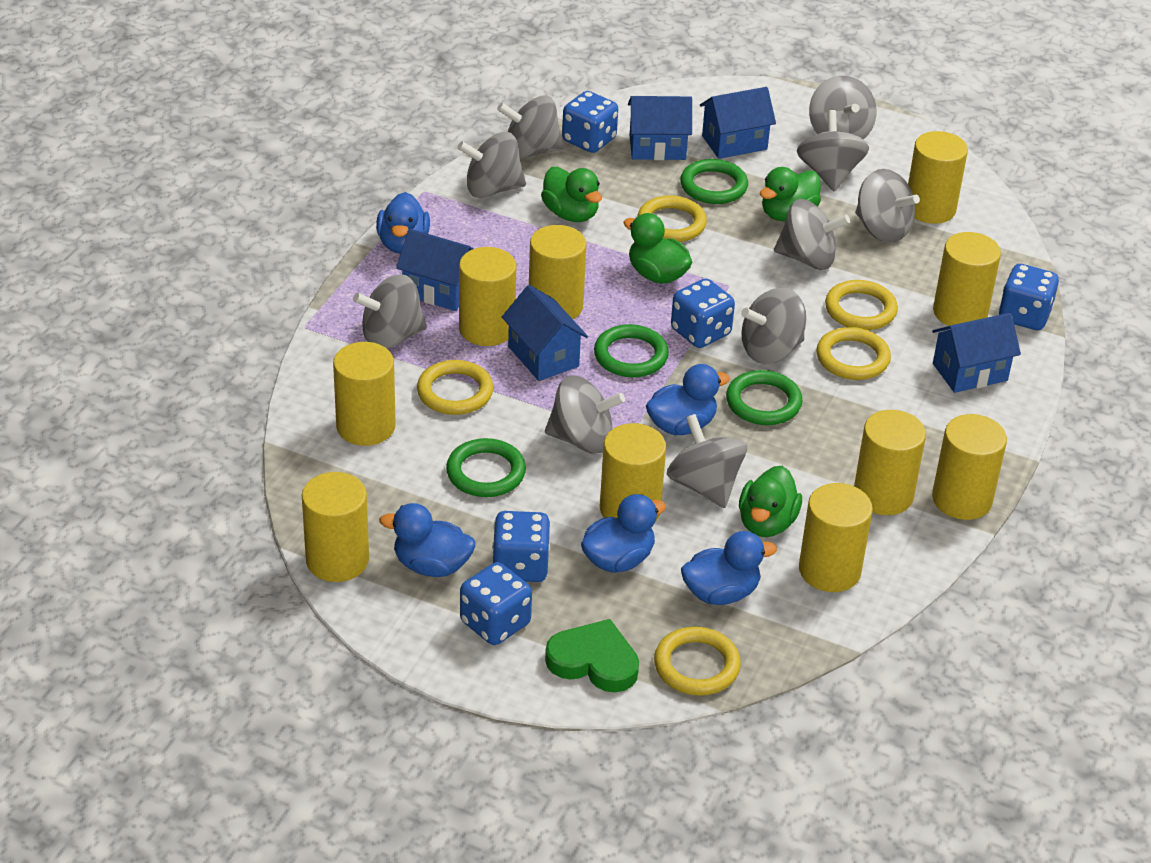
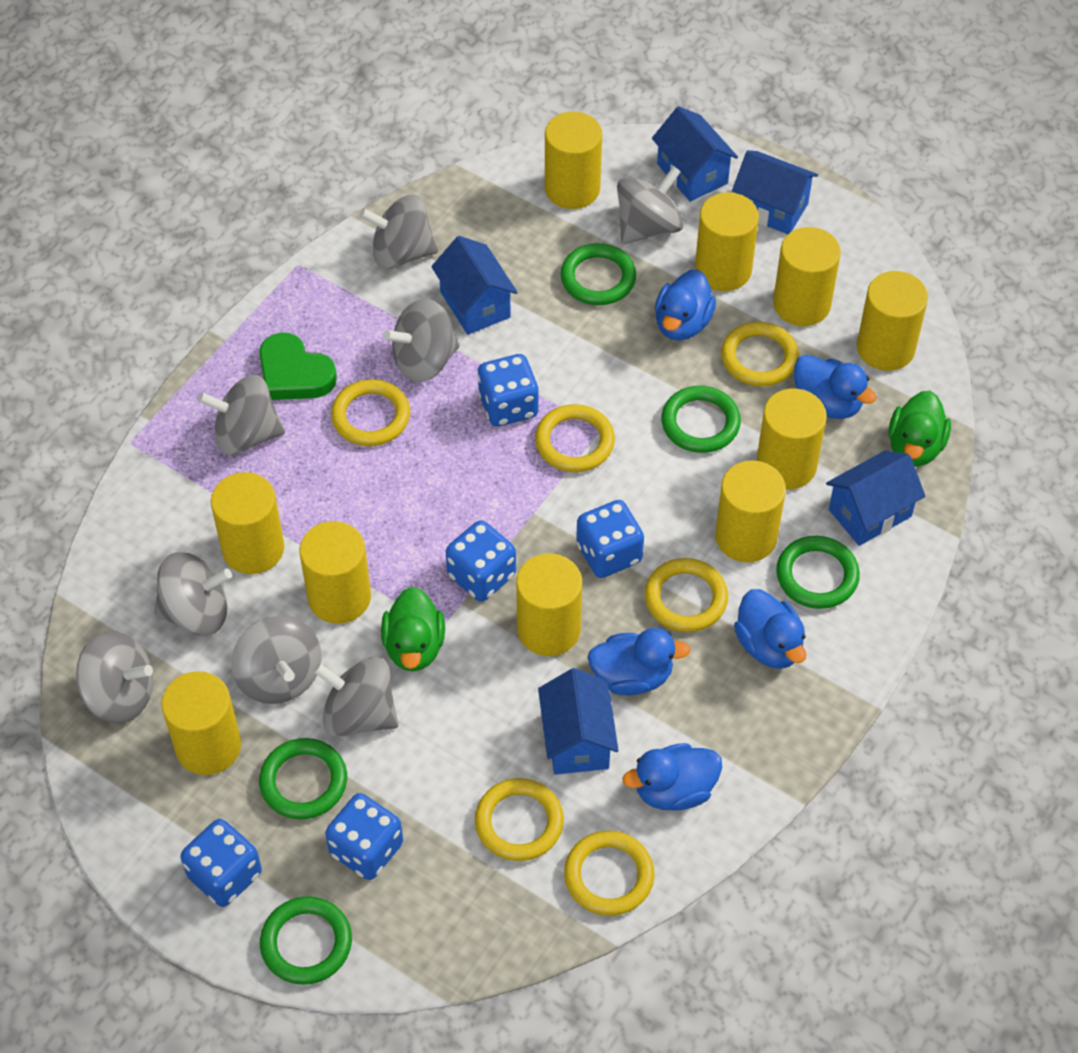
green duck: [541,167,602,222] [623,213,692,284] [739,466,802,537] [760,167,821,222] = 4 -> [381,587,445,671] [889,391,951,466] = 2
green ring: [446,438,526,497] [594,324,669,377] [680,159,748,204] [726,370,802,425] = 4 -> [259,738,347,819] [260,896,352,985] [561,243,636,305] [661,386,741,453] [776,536,860,609] = 5
grey spinning top: [353,274,427,349] [458,132,526,198] [497,95,564,159] [545,375,625,453] [667,414,747,508] [741,288,806,364] [774,199,850,270] [797,110,869,191] [809,76,876,139] [856,169,920,243] = 10 -> [76,631,153,723] [154,552,232,636] [198,375,285,455] [231,616,321,704] [313,657,398,737] [359,195,438,269] [384,299,459,382] [617,166,684,244] = 8
yellow ring: [417,360,494,415] [638,195,707,242] [654,627,741,695] [816,327,891,380] [825,280,898,330] = 5 -> [331,379,410,446] [475,778,564,861] [535,404,615,472] [564,831,654,916] [645,558,728,632] [721,322,799,387] = 6

